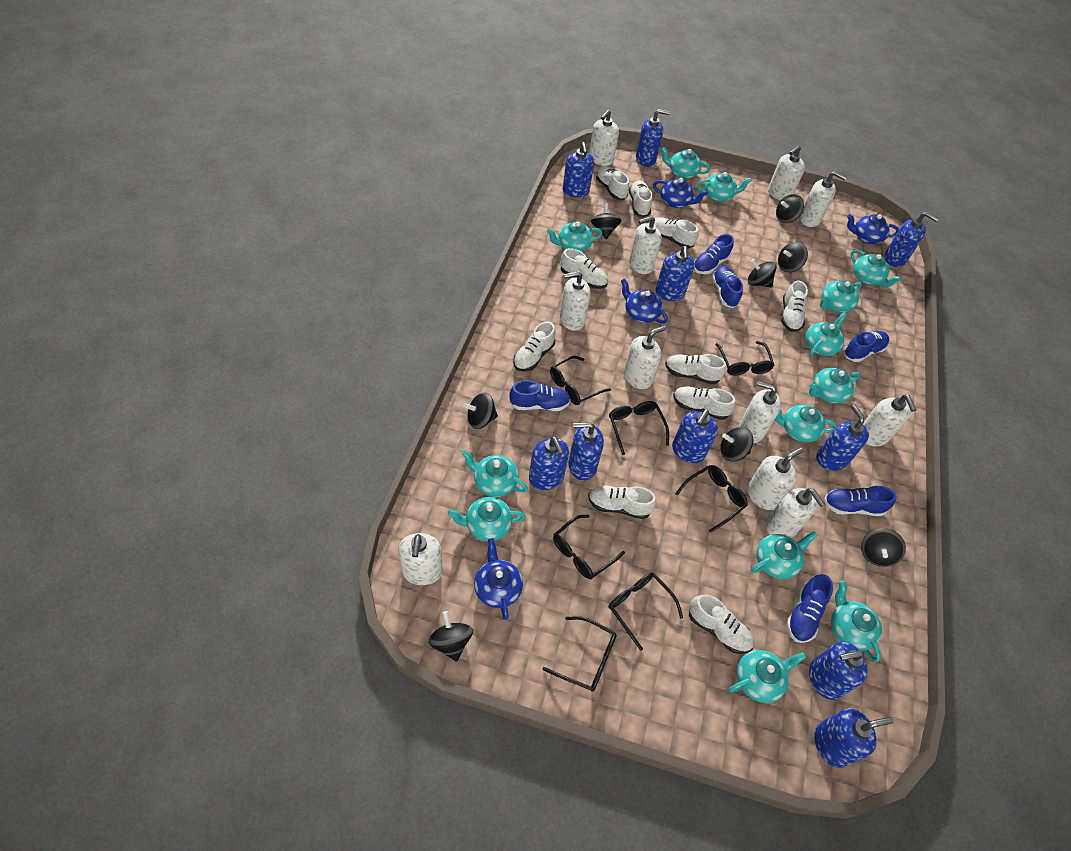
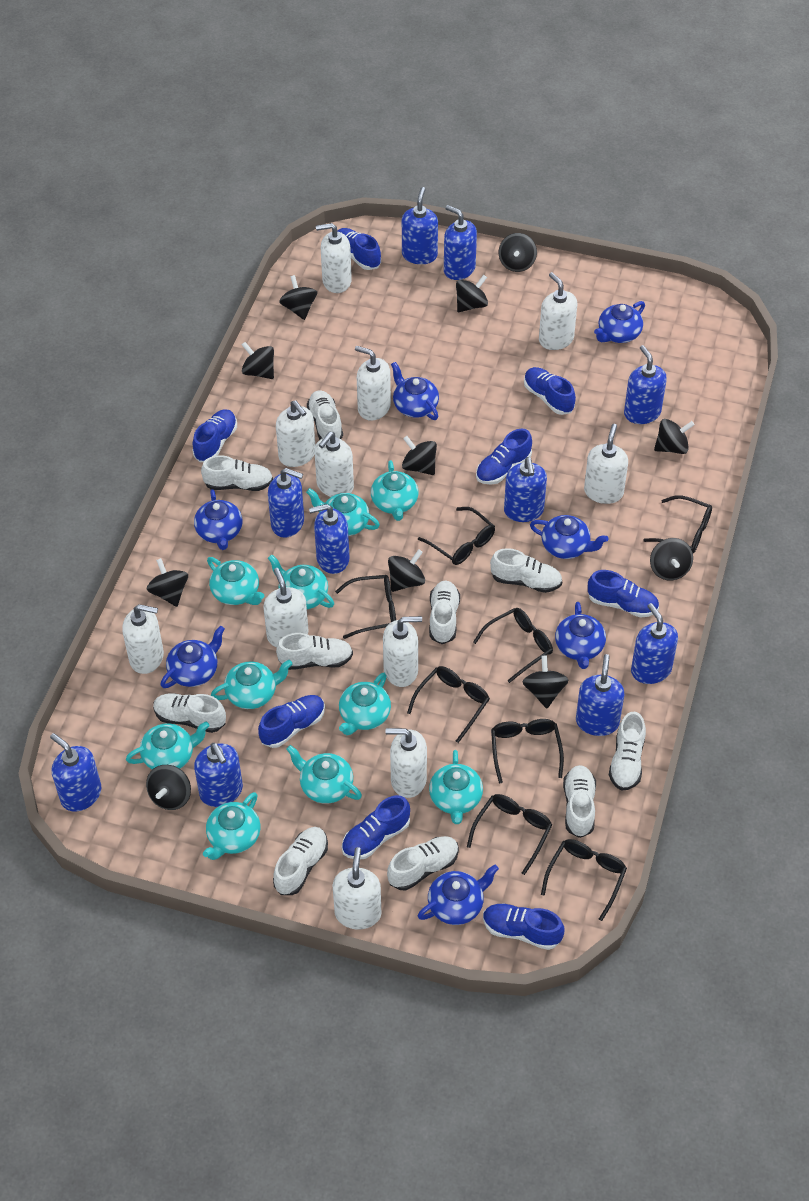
black glasses: [542,616,616,692] [550,356,611,405] [553,515,625,579] [608,573,683,651] [609,401,669,455] [675,465,748,533] [715,341,774,375] = 7 -> [335,575,396,639] [407,666,490,743] [418,507,495,565] [467,794,552,875] [473,608,553,683] [491,719,564,783] [541,839,627,921] [643,495,712,553] = 8
black spinning top: [428,611,473,662] [463,393,498,429] [591,203,622,239] [720,427,753,462] [748,259,777,287] [776,194,804,223] [778,242,808,272] [861,528,906,567] = 8 -> [146,765,191,810] [147,558,188,607] [242,342,274,379] [279,275,317,320] [388,549,425,592] [402,436,437,475] [456,275,488,312] [499,233,537,272] [523,656,568,708] [650,538,693,580] [654,419,695,454] = 11
blue shoe: [509,380,571,411] [694,234,734,274] [712,266,743,308] [787,574,833,643] [824,486,896,516] [843,331,889,362] = 6 -> [192,409,237,462] [258,695,325,748] [337,228,381,270] [342,795,410,859] [476,429,532,485] [483,903,564,950] [524,367,576,415] [588,570,659,618] = 8
blue teapot: [474,538,523,620] [621,279,668,324] [653,178,708,208] [847,214,899,244] = 4 -> [161,626,225,688] [194,489,243,550] [391,362,439,420] [418,865,499,925] [530,515,608,559] [555,602,606,669] [594,301,645,343] = 7
turquoise teapot: [448,497,526,541] [461,450,528,497] [547,222,602,252] [661,147,710,179] [696,172,752,202] [729,650,806,703] [752,531,818,579] [775,405,838,442] [805,312,847,356] [809,368,860,403] [820,281,862,313] [831,581,882,662] [850,250,901,287] = 13 -> [126,721,210,770] [203,792,260,860] [207,557,264,605] [211,660,293,709] [268,554,334,609] [286,745,362,804] [306,488,380,536] [339,673,391,735] [371,460,419,521] [429,750,483,824] = 10

